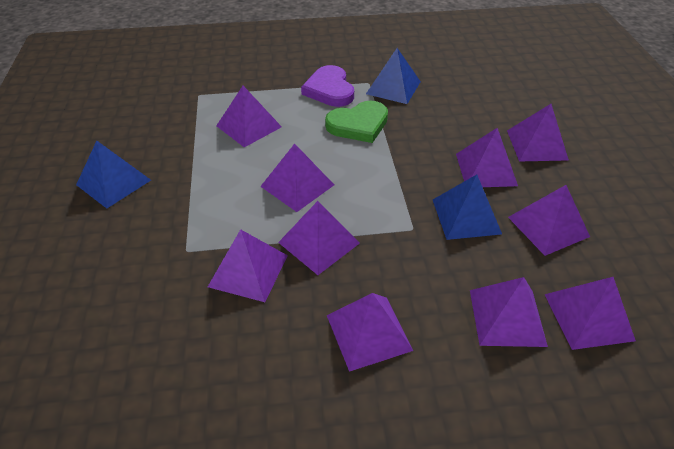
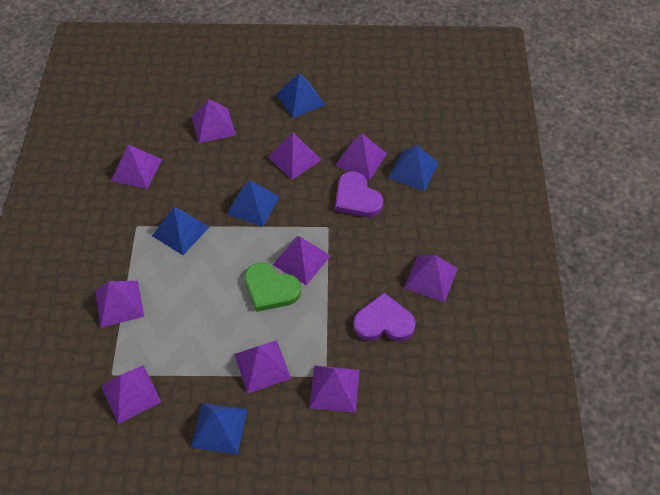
blue pyramid: [76,141,151,209] [366,48,421,104] [433,175,502,240] = 3 -> [152,207,209,255] [191,403,247,454] [227,180,280,227] [276,73,325,118] [388,145,439,191] = 5
purple heart: [301,65,354,107] = 1 -> [335,171,383,217] [353,293,416,341] = 2

